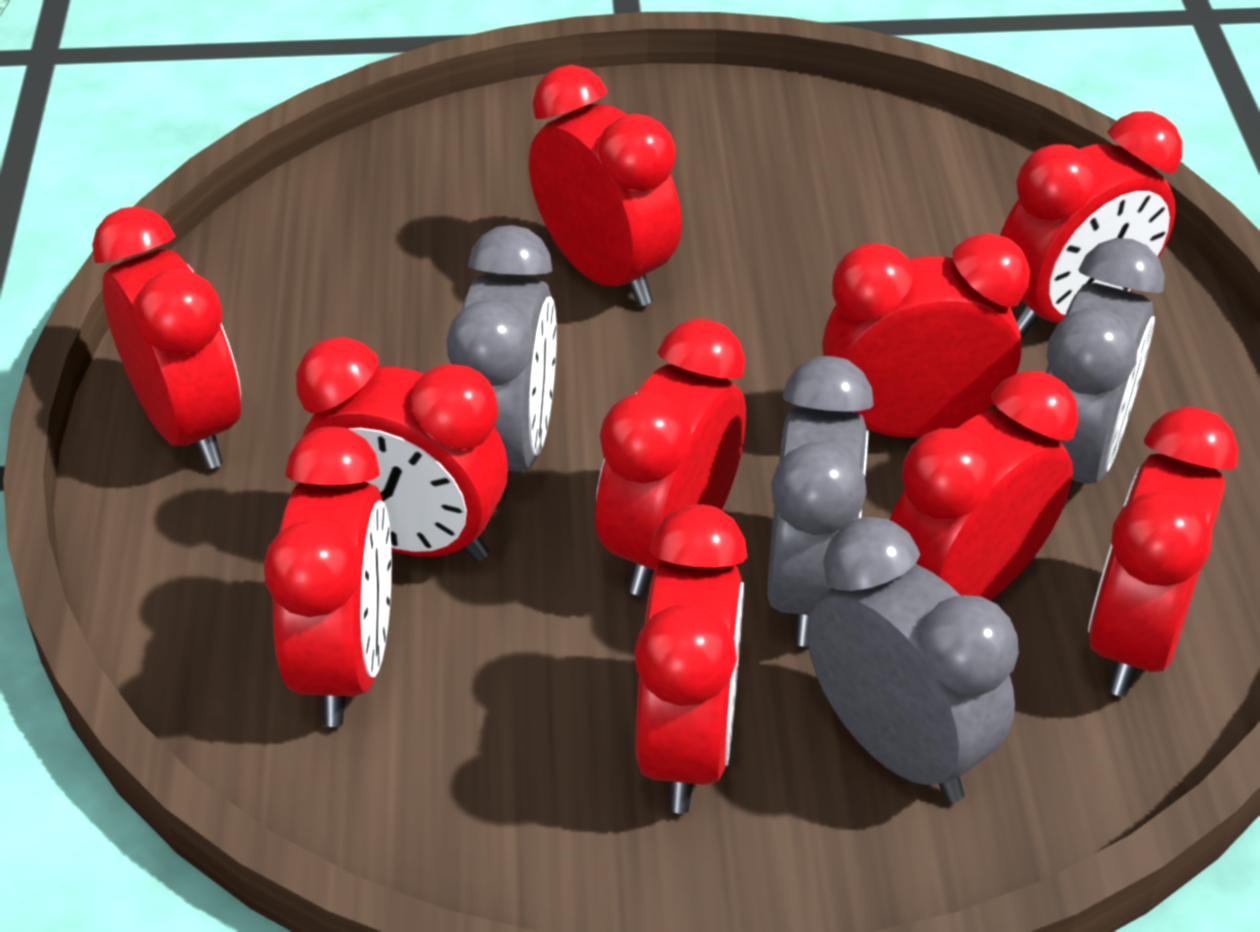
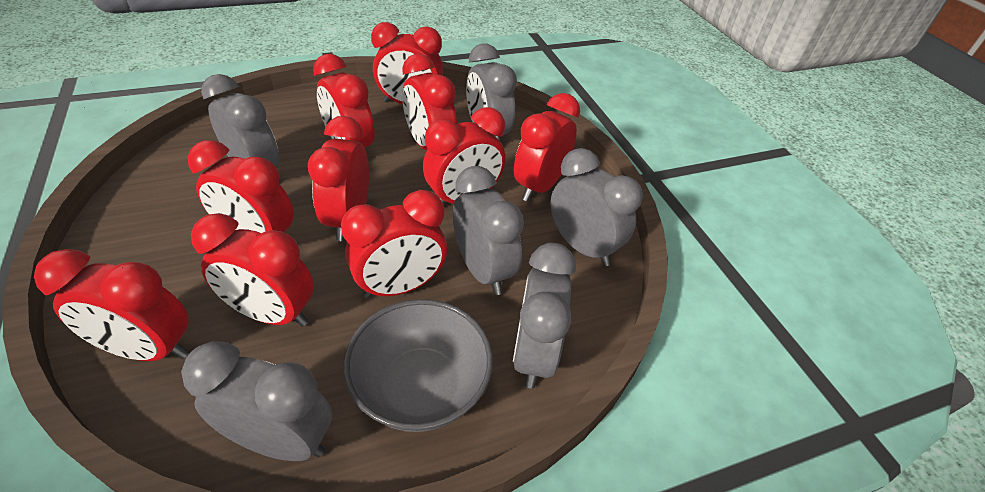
grey bowl: none = 0 -> [343,299,493,432] = 1
grey clock: [447,225,557,501] [767,356,874,647] [807,517,1019,803] [1046,238,1165,509] = 4 -> [181,341,332,461] [201,74,279,167] [453,166,524,295] [466,43,517,140] [513,243,576,389] [550,148,643,266] = 6

